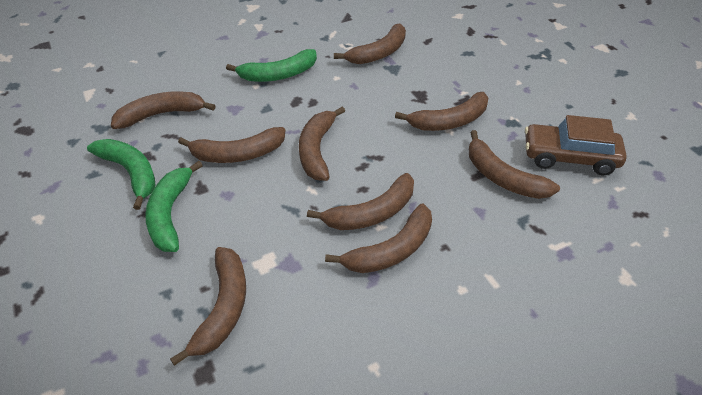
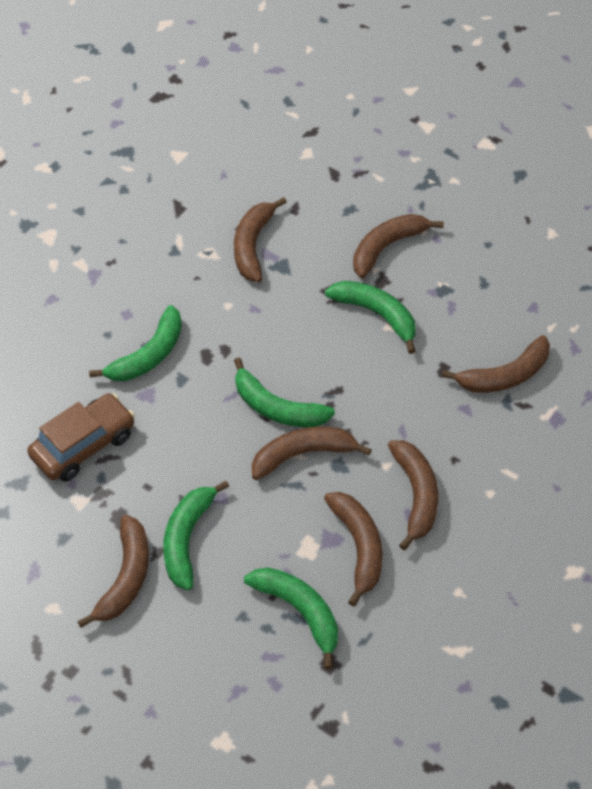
brown banana: [111,91,216,129] [170,247,246,366] [178,127,285,163] [299,107,345,181] [307,173,414,230] [325,204,432,273] [334,24,406,64] [395,92,489,131] [469,130,560,199] = 9 -> [77,515,149,628] [234,197,287,282] [252,427,372,480] [324,492,383,607] [353,214,444,278] [388,440,438,550] [442,335,550,393] = 7
green banana: [87,139,156,210] [145,161,203,252] [226,49,317,82] = 3 -> [89,305,182,381] [163,481,229,590] [234,357,335,427] [244,568,338,669] [325,281,416,354] = 5

